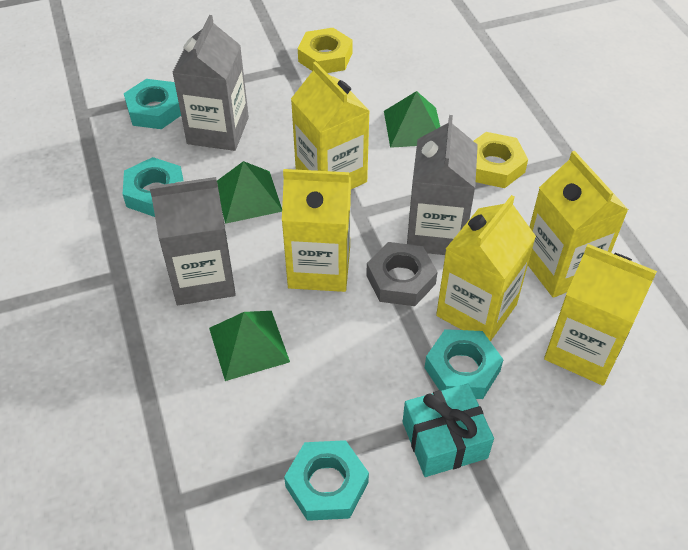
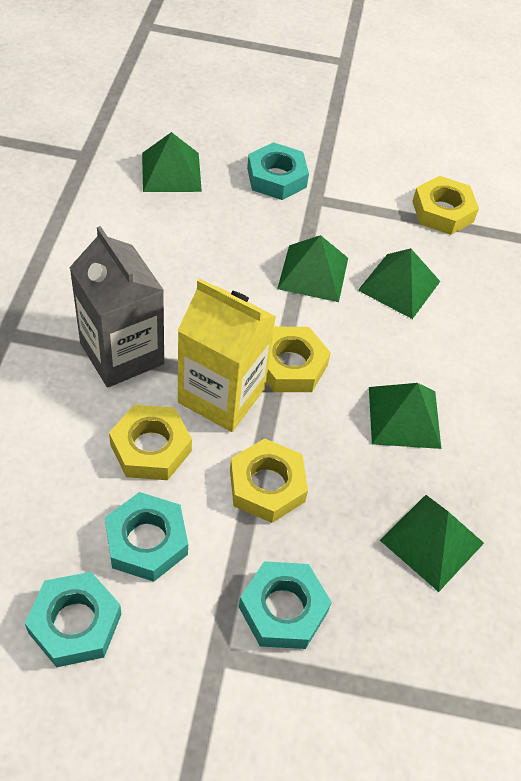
green pyramid: [209,311,290,381] [217,161,282,224] [384,91,440,148] = 3 -> [142,132,202,192] [277,235,348,302] [358,248,440,319] [369,383,441,449] [380,495,484,592] = 5
grey carton: [149,177,236,305] [172,15,249,151] [407,115,478,255] = 3 -> [69,226,164,388] = 1
grey nut: [366,242,438,306] = 1 -> none = 0
turquoise gift: [403,383,494,477] = 1 -> none = 0
yellow carton: [282,169,351,292] [291,61,370,189] [436,195,536,342] [528,151,628,298] [544,244,657,385] = 5 -> [178,278,276,432] = 1
yellow nut: [298,28,353,73] [474,132,528,188] = 2 -> [109,405,192,480] [230,438,308,523] [266,327,331,392] [412,176,479,235] = 4

